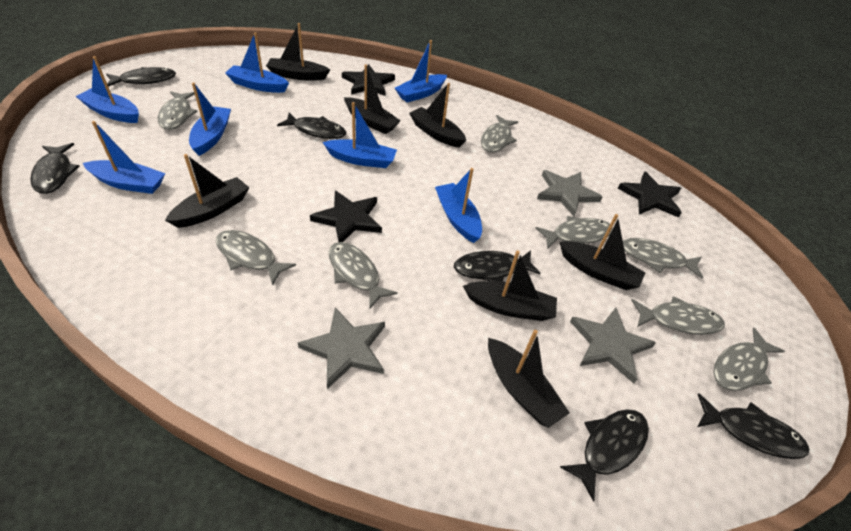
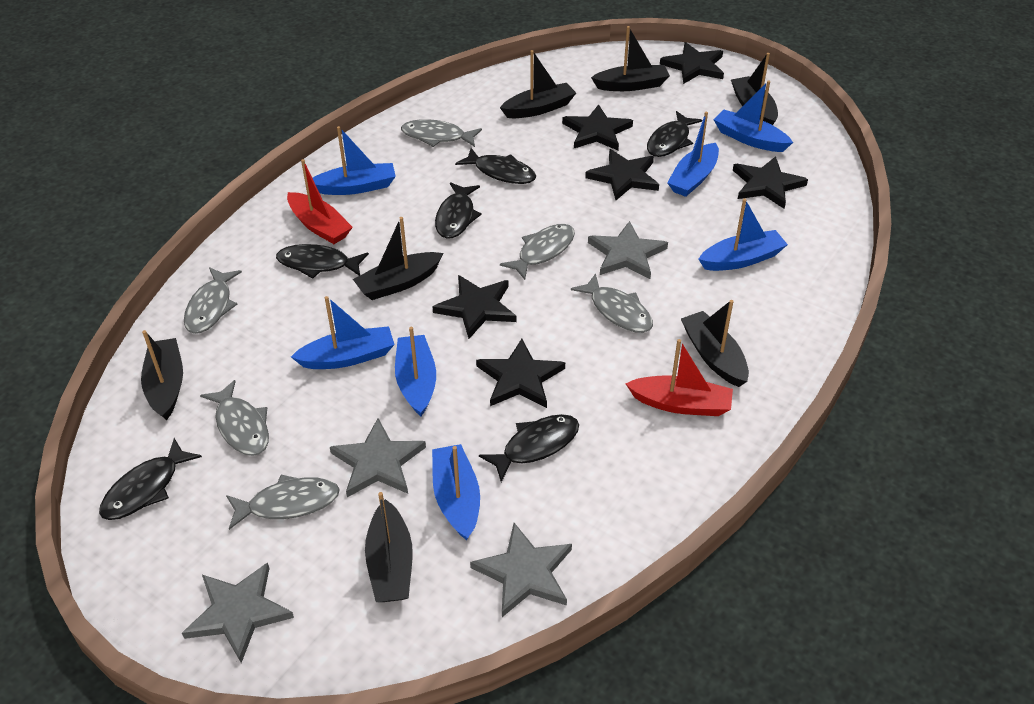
black star: [310,190,382,242] [342,64,395,96] [618,172,682,218] = 3 -> [433,275,516,339] [476,339,565,408] [562,104,633,150] [585,149,659,200] [660,42,724,84] [733,156,808,209] = 6
grey fish: [158,91,198,130] [216,230,296,286] [329,242,398,308] [481,115,518,153] [535,216,613,249] [623,238,703,279] [631,296,725,335] [713,328,785,391] = 8 -> [184,267,242,334] [200,380,269,456] [226,475,340,530] [401,119,482,147] [500,224,575,280] [571,273,653,333] = 6
grey star: [298,307,385,389] [537,170,602,216] [570,308,656,384] = 3 -> [182,562,294,663] [330,418,426,497] [470,523,572,617] [588,221,668,279] = 4
red boat: none = 0 -> [287,159,353,244] [625,339,733,416] = 2

